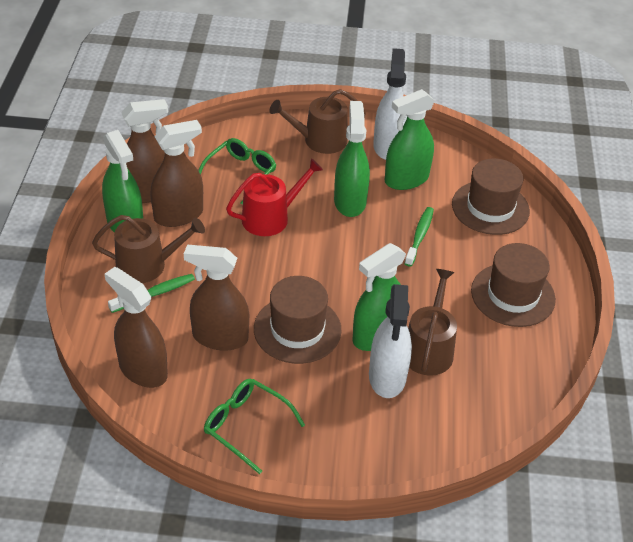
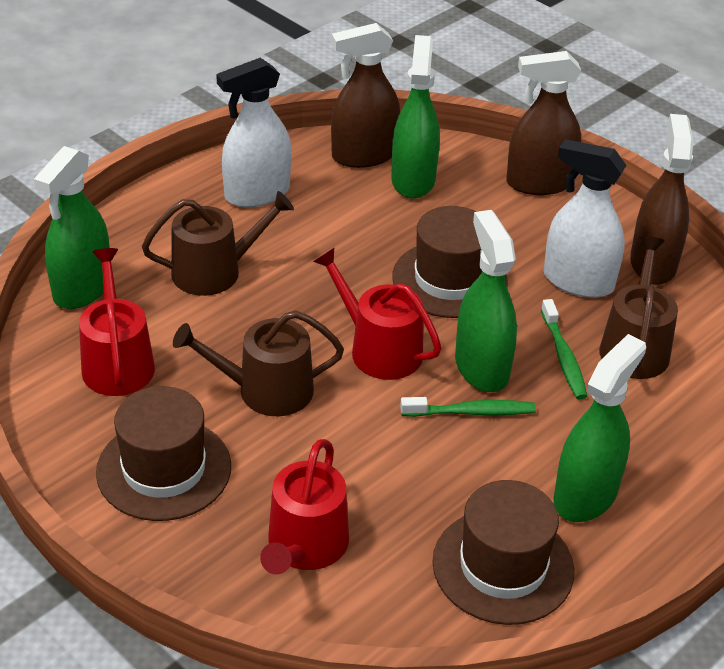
brown spray bottle: [105,267,168,388] [121,99,168,203] [151,120,203,227] [184,245,249,351] = 4 -> [331,23,400,168] [506,51,581,195] [630,114,693,285] = 3
green glasses: [198,138,276,205] [204,379,305,474] = 2 -> none = 0
red watering can: [226,158,323,236] = 1 -> [79,248,155,396] [260,439,349,575] [313,248,441,380] = 3

